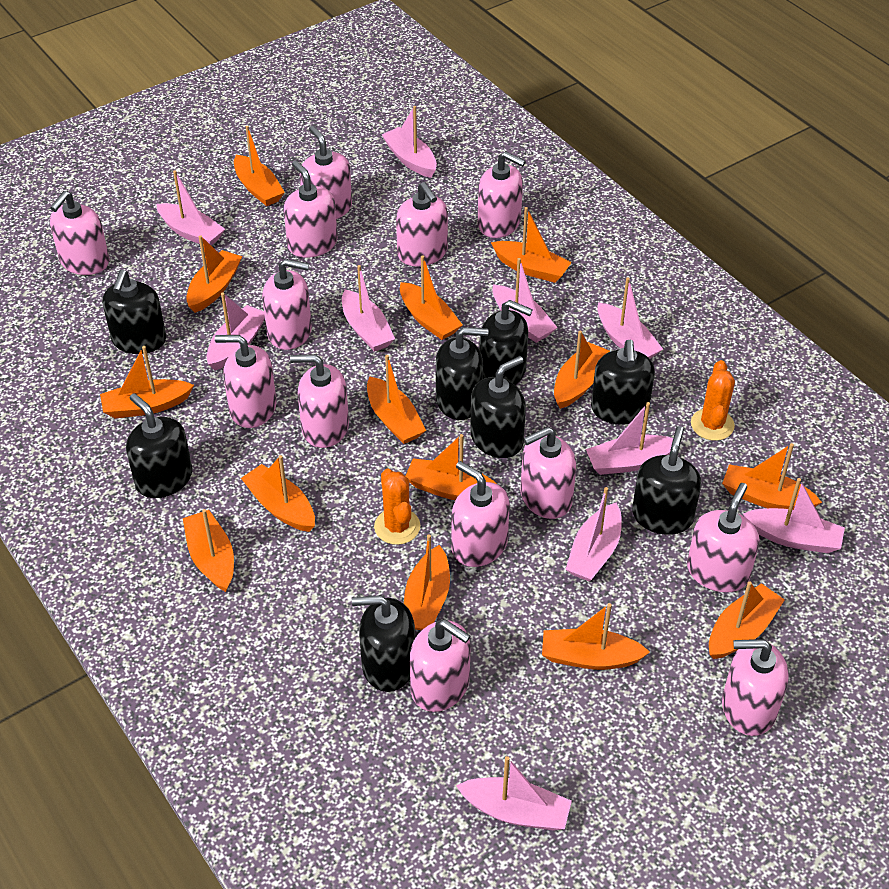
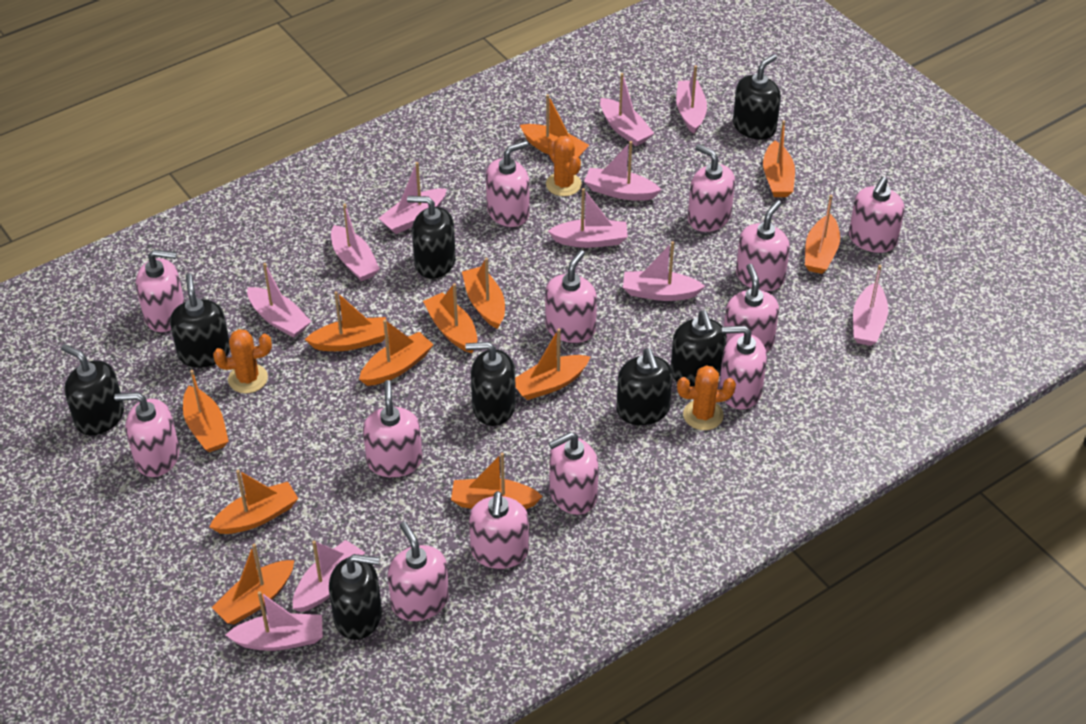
orange boat: [100,346,194,418] [183,509,234,592] [186,235,242,313] [234,126,285,206] [241,455,315,532] [367,355,426,444] [400,256,463,340] [404,534,450,631] [406,434,497,500] [491,207,572,283] [542,603,650,670] [554,331,610,409] [709,582,785,659] [722,443,822,510] = 14 -> [183,370,229,452] [209,470,299,534] [211,544,294,625] [305,291,388,351] [359,319,434,386] [423,283,477,353] [451,452,543,509] [462,258,505,329] [515,328,591,400] [520,94,589,157] [763,120,795,197] [805,195,840,274] = 12
orange cactus: [374,469,420,545] [691,360,735,441] = 2 -> [213,329,272,393] [546,136,582,196] [677,365,736,430] = 3
pink boat: [156,170,225,246] [207,292,265,370] [342,265,395,352] [381,106,437,178] [456,756,572,831] [492,258,558,343] [565,487,622,581] [586,402,673,475] [597,277,663,359] [743,478,845,553] = 10 -> [226,591,323,651] [247,263,312,338] [293,540,365,612] [331,204,380,281] [379,162,447,234] [548,188,628,248] [584,141,661,200] [600,73,654,146] [623,241,705,301] [676,65,707,134] [853,265,888,346] = 11

